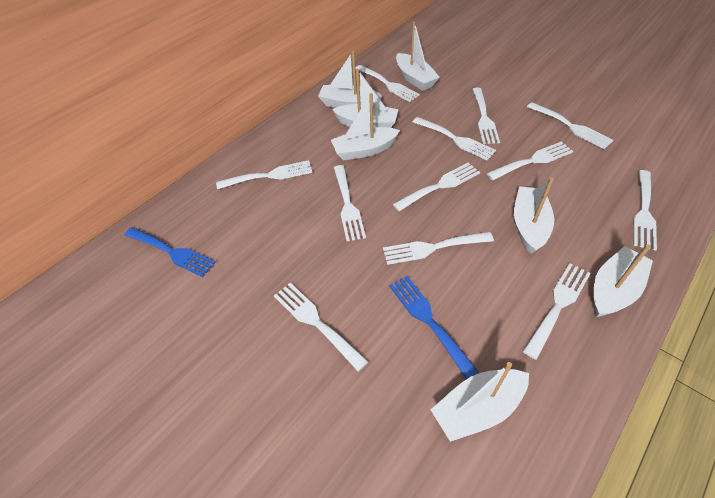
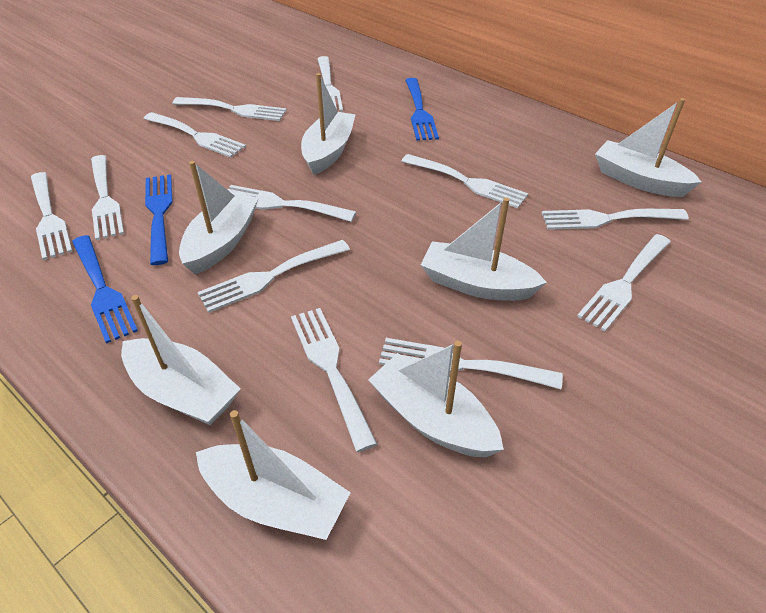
blue fork: [124,227,216,277] [389,276,478,379] = 2 -> [72,235,138,344] [145,174,173,265] [405,78,439,141] = 3

